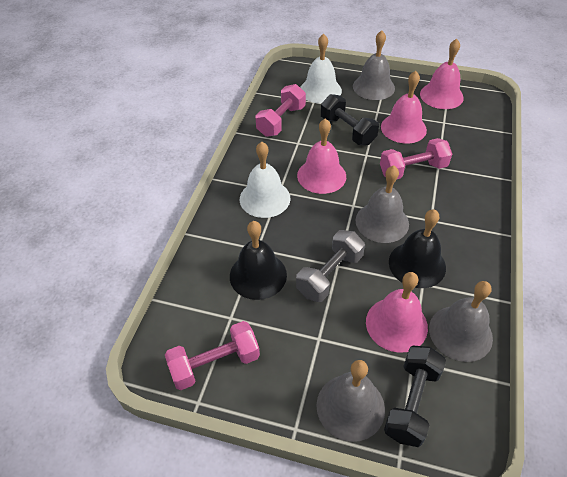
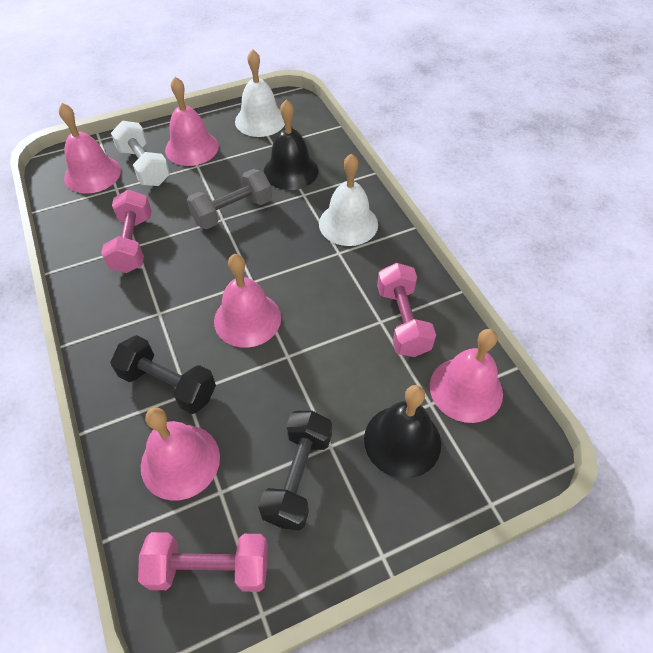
grey bell: [316,360,385,442] [353,31,395,100] [356,166,409,243] [429,281,493,362] = 4 -> none = 0
pink bell: [297,118,346,194] [366,272,428,353] [381,71,427,144] [420,39,464,109] = 4 -> [59,103,121,194] [141,407,220,500] [165,77,219,166] [214,254,281,348] [430,329,503,423] = 5
white dumbbell: none = 0 -> [111,121,170,186] = 1

